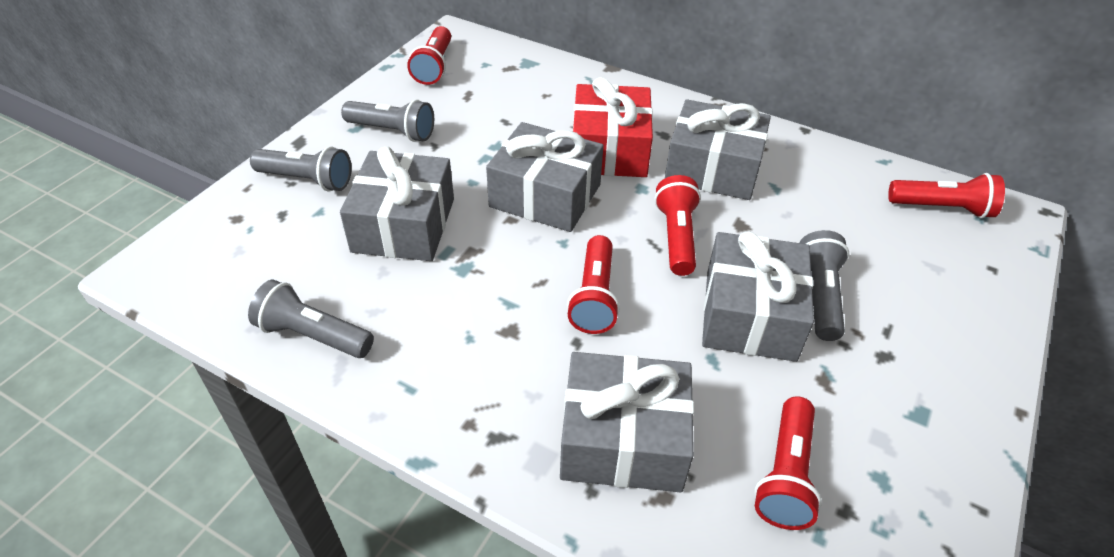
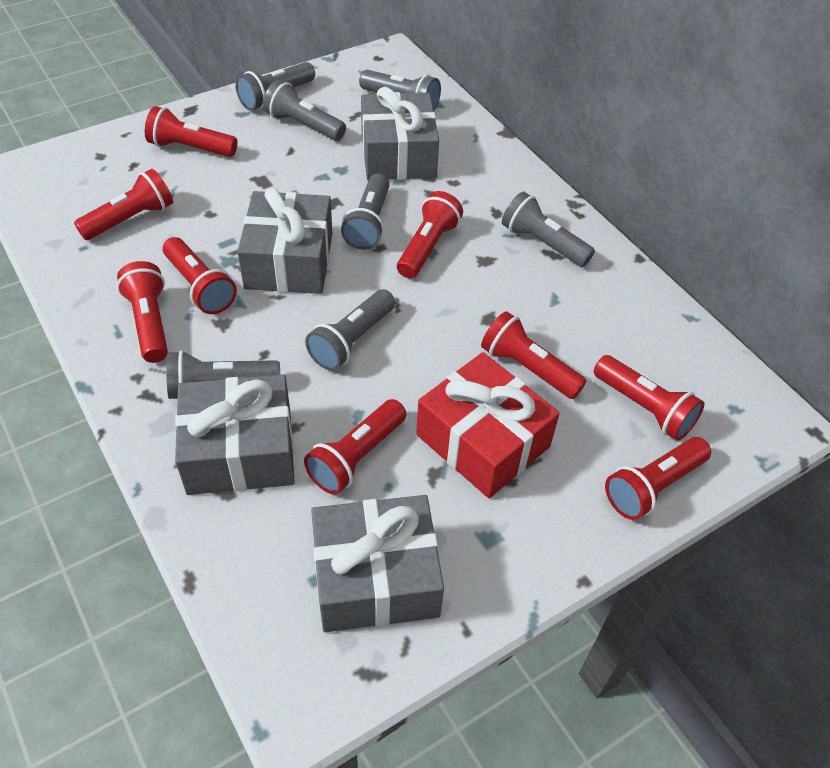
grey flashlight: [248,280,374,358] [250,146,352,192] [341,99,434,142] [799,230,849,341] = 4 -> [166,350,280,399] [235,62,315,111] [263,80,346,141] [305,289,395,371] [341,173,390,250] [359,70,441,111] [502,192,595,267] = 7
grey gift: [340,147,454,261] [486,122,604,232] [560,352,694,492] [665,99,771,200] [702,231,814,362] = 5 -> [175,375,295,495] [237,188,332,294] [311,495,444,632] [361,87,439,180] = 4
red flashlight: [407,26,451,85] [567,235,620,334] [654,175,701,276] [754,396,822,530] [888,173,1005,218] = 5 -> [74,169,173,240] [117,261,168,363] [145,106,237,157] [163,237,237,314] [304,399,406,495] [397,191,463,278] [481,311,587,399] [594,355,704,441] [605,437,711,520] = 9

